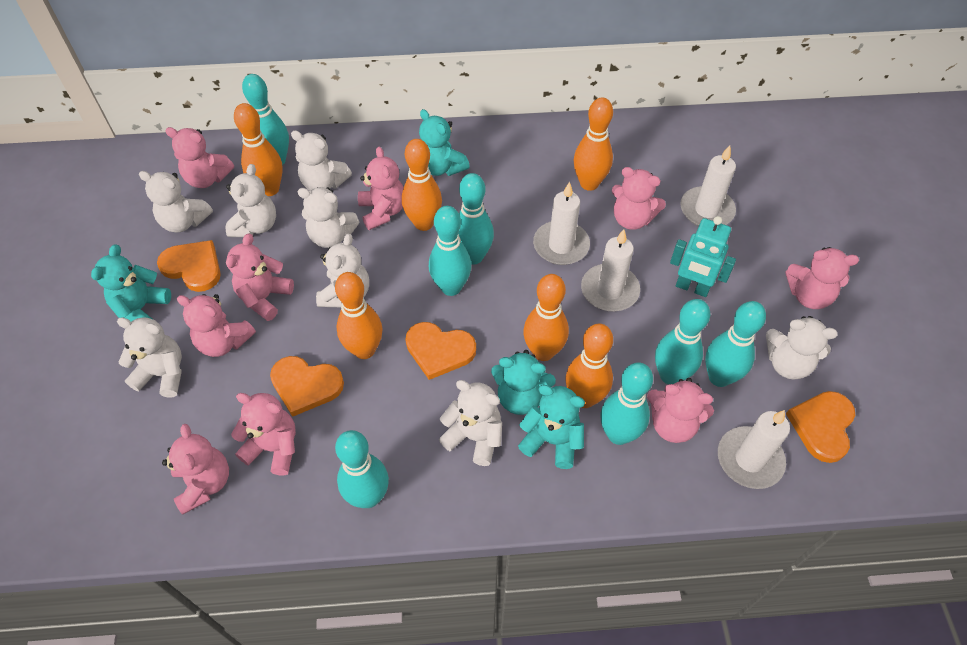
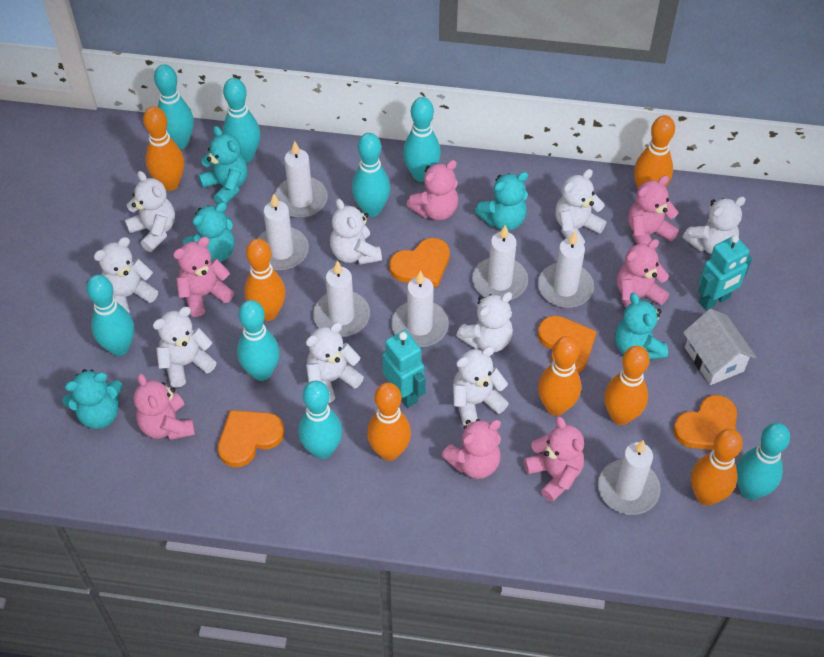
orange bowling pin: [234,103,283,196] [335,272,383,359] [402,139,442,231] [523,274,569,361] [565,324,613,408] [574,98,613,191] = 6 -> [143,106,184,191] [244,239,286,321] [367,383,411,461] [538,336,581,416] [604,346,650,425] [634,115,675,189] [691,429,743,506] = 7
pink teddy bear: [162,424,229,515] [166,127,234,188] [177,294,256,357] [226,233,294,321] [231,393,296,476] [358,147,404,230] [612,167,666,230] [647,378,714,443] [786,247,859,309] = 9 -> [134,373,195,440] [173,237,234,317] [406,160,458,220] [441,419,501,479] [524,416,584,502] [617,239,669,308] [628,175,679,250] = 7
turquoise bowling pin: [242,74,289,165] [335,430,389,508] [429,206,471,296] [458,173,494,265] [600,362,653,445] [655,299,710,384] [705,301,766,387] = 7 -> [86,275,134,356] [154,64,194,149] [223,78,260,163] [237,300,280,381] [298,381,342,459] [352,133,390,217] [403,97,441,182] [736,423,790,500] = 8
turquoise robot: [670,216,736,297] = 1 -> [382,330,426,408] [698,235,752,310] = 2
turquoise teddy bear: [91,244,171,322] [419,109,470,176] [491,350,556,415] [518,385,585,469] = 4 -> [62,369,123,429] [183,202,235,262] [198,126,248,204] [475,172,528,231] [615,293,668,360] = 5
white candle: [533,182,590,265] [581,229,640,311] [680,145,736,226] [718,410,790,489] = 4 -> [257,194,309,270] [275,141,328,218] [313,260,370,337] [391,271,449,347] [472,225,528,300] [538,231,594,308] [598,440,661,515] = 7
white house: none = 0 -> [683,309,756,385] = 1
white teddy bear: [117,317,182,398] [139,171,213,232] [226,164,276,237] [291,130,352,190] [298,187,359,248] [316,234,369,307] [439,380,502,466] [766,316,838,380] = 8 -> [94,237,158,313] [125,171,175,252] [153,307,217,388] [306,322,364,403] [330,199,382,265] [453,346,509,426] [456,292,513,352] [555,169,606,244] [683,197,746,254] = 9

